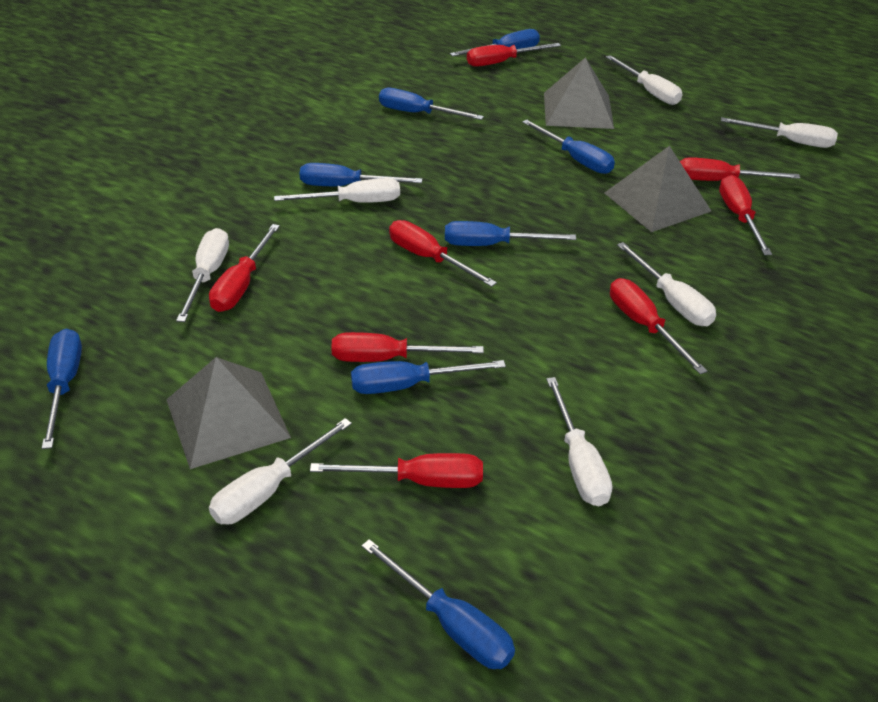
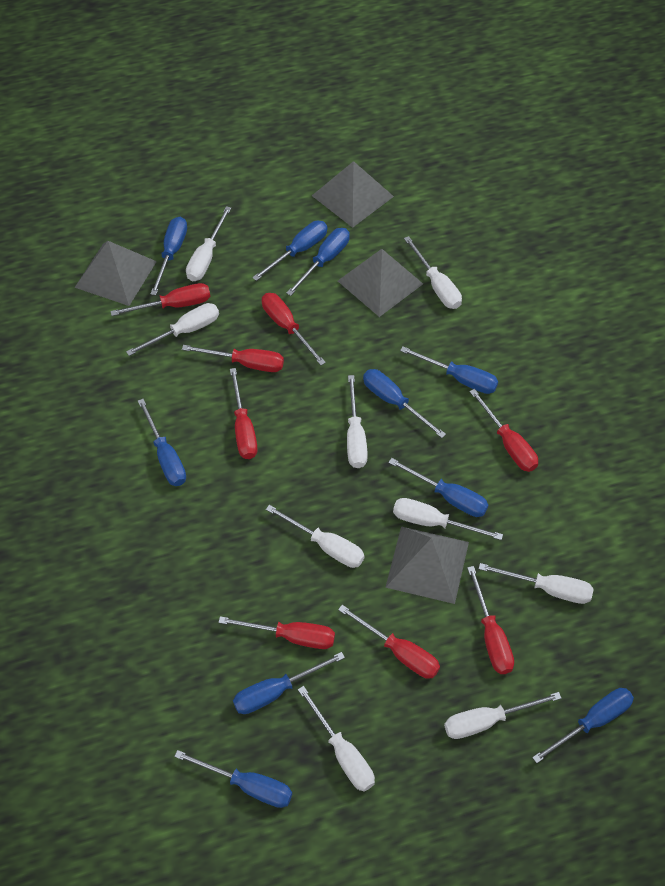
blue screwdriver: [42,329,82,449] [300,163,422,186] [351,360,506,394] [362,539,515,669] [379,88,484,120] [445,221,576,246] [450,29,540,56] [522,120,615,174] = 8 -> [138,399,186,486] [150,217,187,295] [174,750,292,808] [233,652,345,714] [252,221,327,281] [286,228,350,296] [363,369,446,438] [388,458,489,517] [400,346,498,394] [532,688,634,763] = 10
grey pyramid: [166,357,291,469] [544,57,614,129] [605,146,711,232] = 3 -> [74,241,157,306] [312,161,394,228] [338,249,423,317] [385,526,469,604] = 4
white screwdriver: [176,228,229,322] [209,418,352,525] [274,178,400,203] [546,377,612,506] [606,55,682,105] [617,242,716,326] [721,117,838,148] = 7 -> [126,303,219,356] [186,206,231,281] [266,505,364,568] [298,686,375,792] [347,375,368,468] [393,498,503,540] [404,236,462,309] [444,692,561,739] [479,563,594,604] = 9

